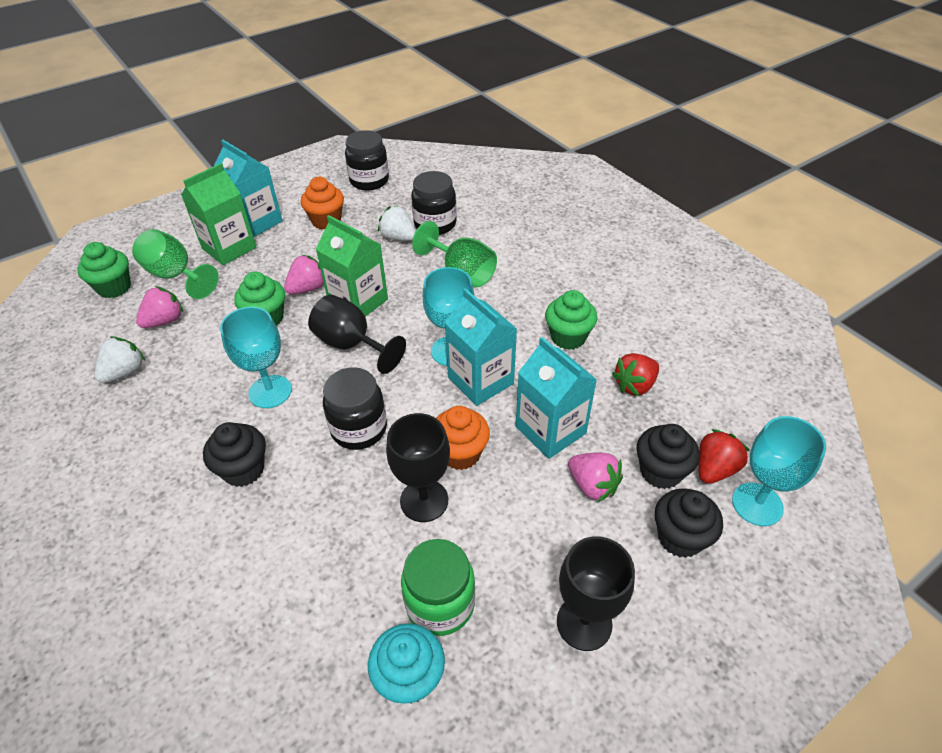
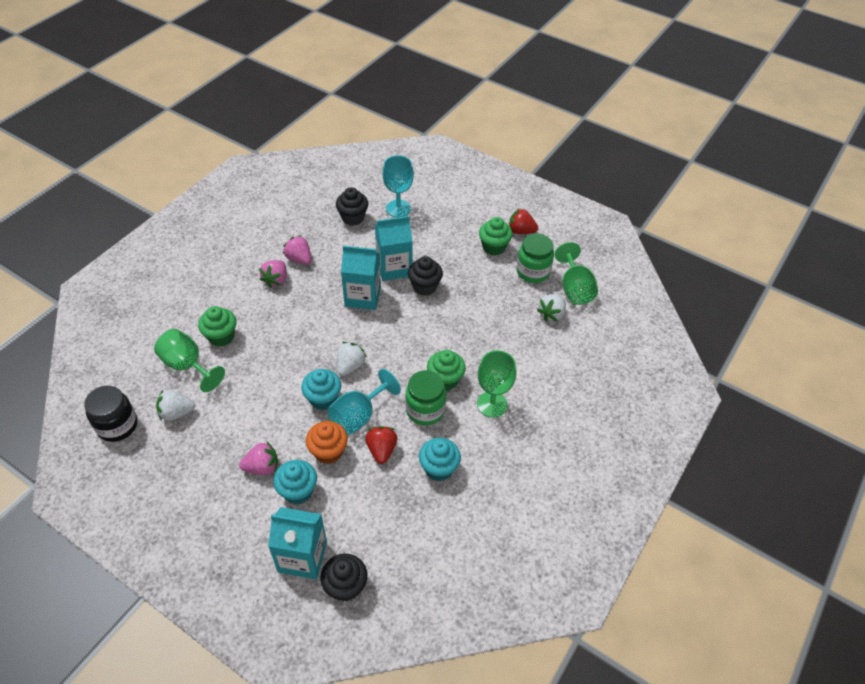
black goblet: [308,295,406,374] [386,413,450,522] [557,536,635,651] = 3 -> none = 0
black jar: [323,367,387,450] [345,130,389,191] [411,171,457,235] = 3 -> [84,386,137,442] = 1
green carton: [181,163,256,265] [316,215,388,317] = 2 -> none = 0
green goblet: [132,229,219,299] [412,221,497,287] = 2 -> [154,329,225,392] [477,350,516,418] [554,242,598,305] = 3
green jar: [401,539,475,636] = 1 -> [405,370,446,425] [516,234,554,283] = 2
orange cupcake: [301,177,344,230] [436,406,490,470] = 2 -> [306,421,348,464] = 1
turquoise cupcake: [368,623,445,704] = 1 -> [273,460,317,504] [301,369,341,410] [419,438,461,481] = 3
turquoise goblet: [220,307,292,408] [423,267,474,366] [732,416,826,526] = 3 -> [327,369,401,435] [383,155,414,217] = 2
white strawberry: [95,337,145,383] [378,205,416,241] = 2 -> [156,390,195,421] [337,342,367,376] [537,294,566,322] = 3

